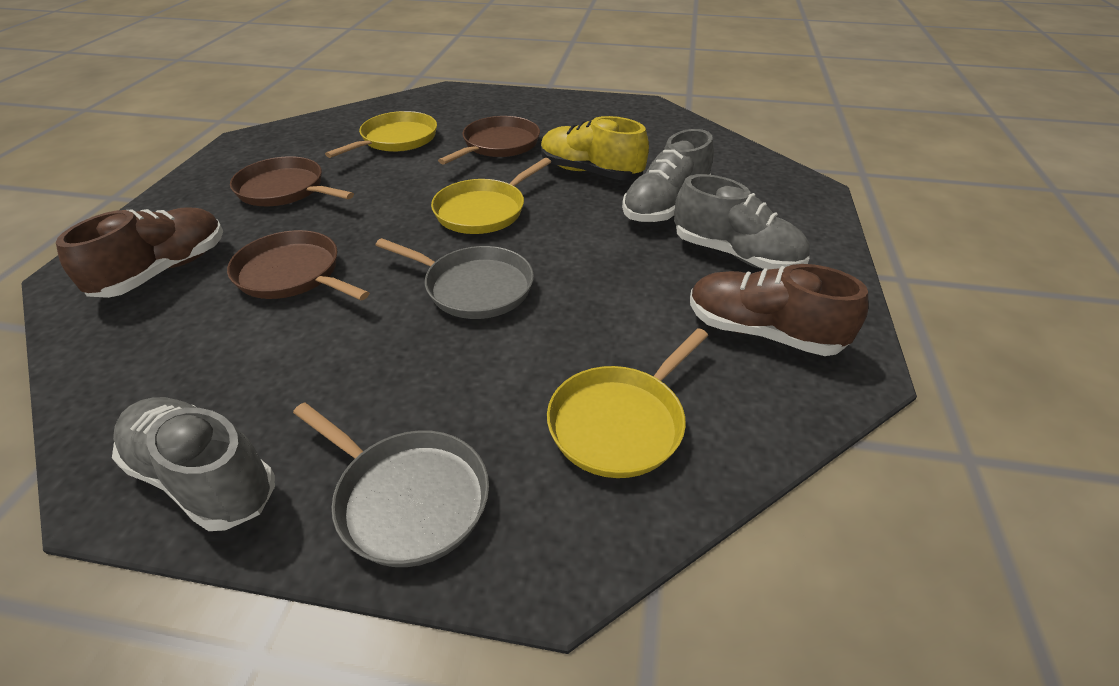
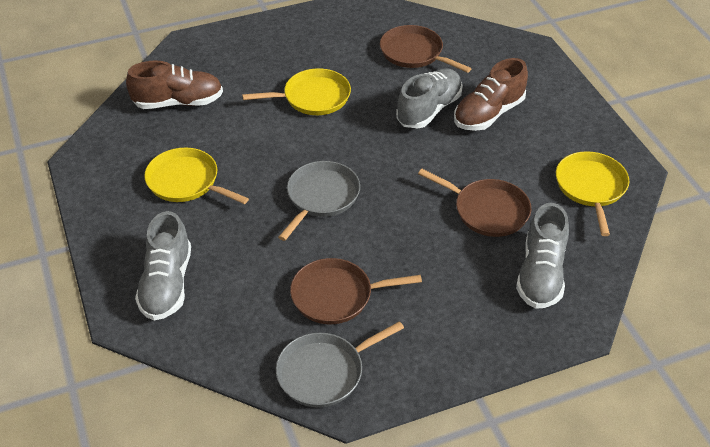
yellow shoe: [541,116,649,180] = 1 -> none = 0

